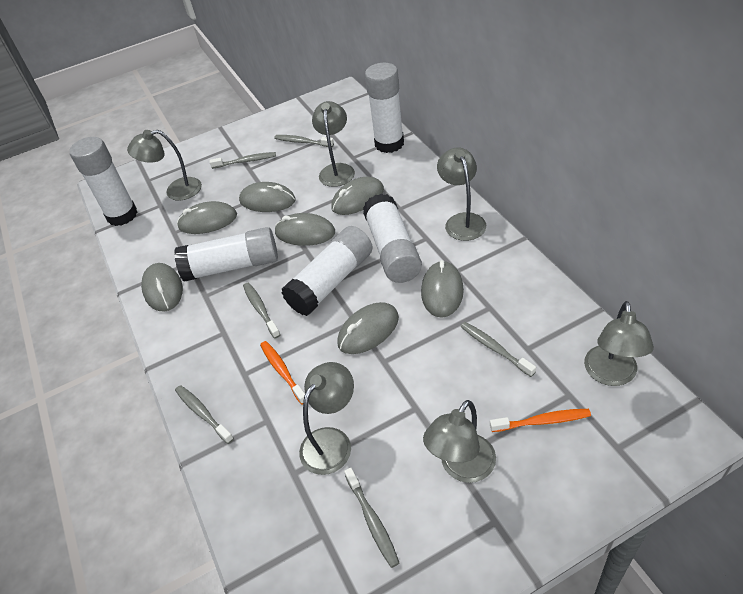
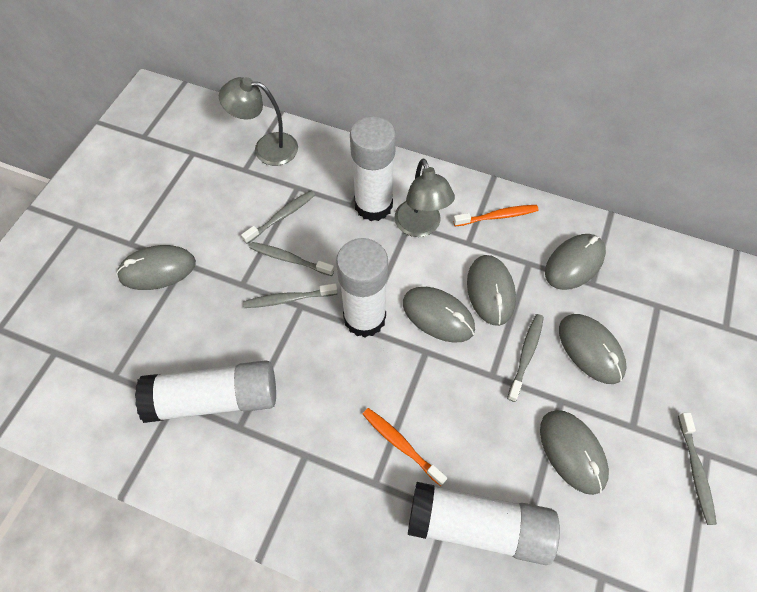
grey lamp: [127,130,202,201] [299,362,354,475] [312,101,355,187] [423,400,496,483] [437,147,486,241] [584,301,654,386] = 6 -> [219,77,298,166] [394,159,455,237] = 2
grey mouse: [141,263,183,312] [177,201,237,234] [239,182,296,212] [275,213,335,246] [331,177,384,215] [337,302,399,354] [421,260,464,318] = 7 -> [116,245,196,290] [403,287,475,343] [467,255,516,326] [540,410,609,495] [545,234,606,290] [559,314,627,384] = 6
grey toothbrush: [175,385,234,444] [210,152,276,169] [243,283,280,339] [274,135,334,147] [344,468,399,568] [460,322,536,377] = 6 -> [241,190,315,244] [243,283,338,308] [249,242,334,276] [507,314,544,402] [678,412,717,525] = 5
white glue stick: [70,137,138,226] [174,227,278,281] [281,226,373,316] [363,193,422,283] [365,63,404,153] = 5 -> [135,360,276,423] [336,238,388,337] [350,116,396,221] [408,482,560,565] = 4

